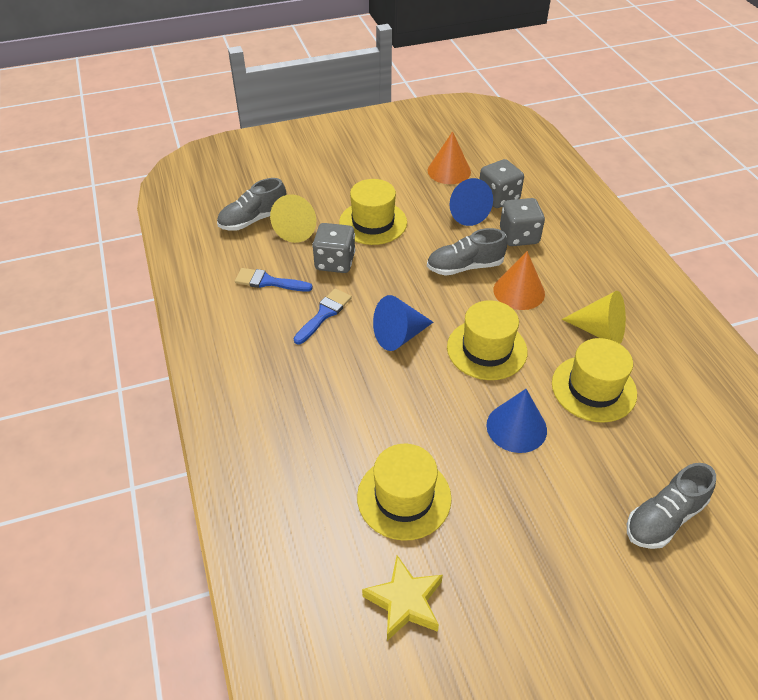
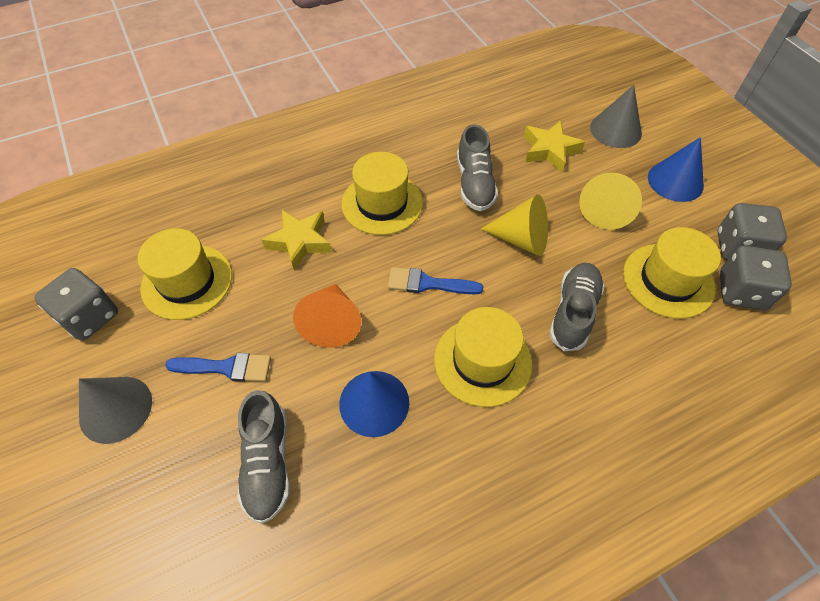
blue cone: [373,295,433,351] [449,178,493,226] [487,389,547,453] = 3 -> [339,371,409,437] [648,137,704,202] = 2
grey cone: none = 0 -> [79,377,152,444] [590,85,642,148] = 2
orange cone: [427,131,471,184] [493,251,545,310] = 2 -> [293,284,361,348] = 1
yellow star: [362,555,443,641] = 1 -> [262,210,332,270] [524,120,585,172] = 2

